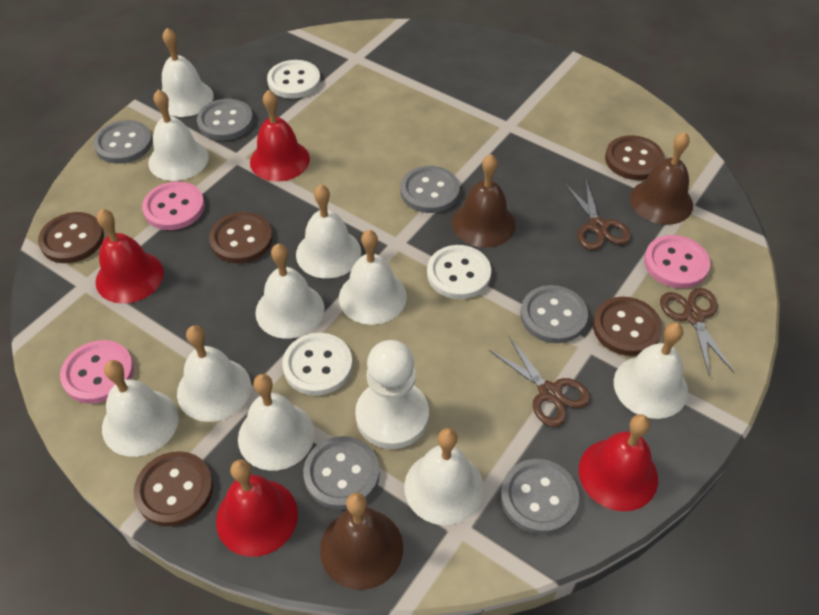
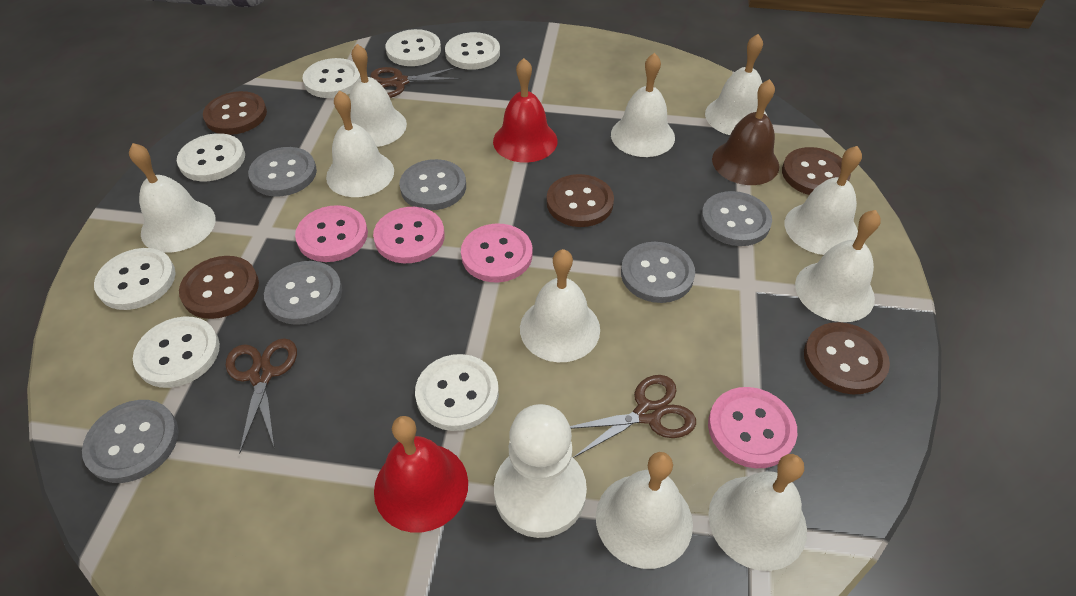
brown bell: [320,493,403,590] [452,154,516,248] [630,132,693,225] = 3 -> [712,79,779,185] = 1
pink button: [60,340,134,404] [142,182,205,230] [644,235,710,289] = 3 -> [295,205,368,262] [373,207,445,263] [461,224,532,282] [708,387,797,468] = 4
red bell: [95,209,164,304] [216,459,298,557] [250,90,310,182] [579,414,658,511] = 4 -> [374,416,468,533] [493,58,557,163] = 2
white button: [267,60,321,99] [282,333,353,396] [427,245,491,299] = 3 -> [94,248,176,310] [133,317,220,388] [177,133,245,181] [303,58,361,98] [386,29,441,66] [415,354,499,431] [445,32,500,70] = 7

